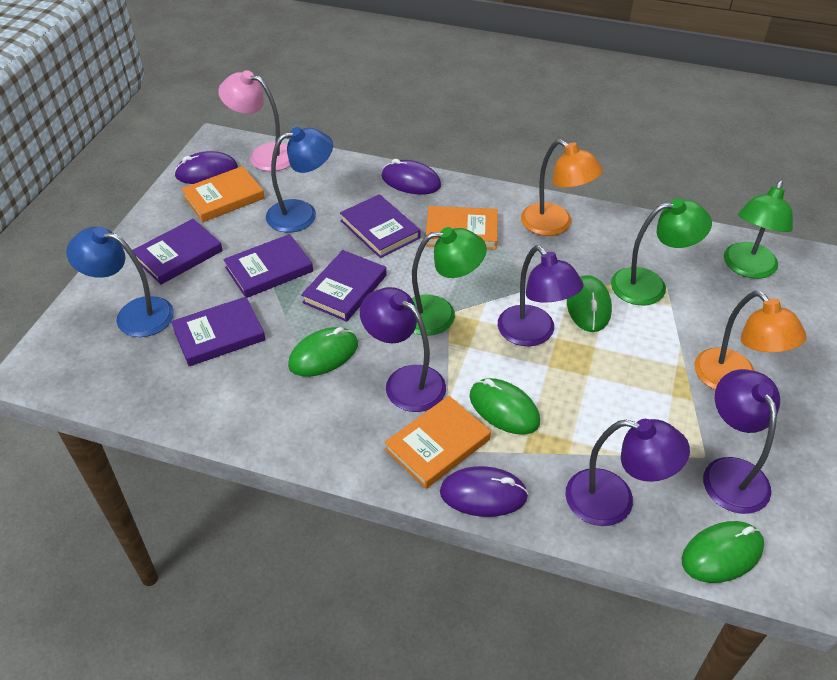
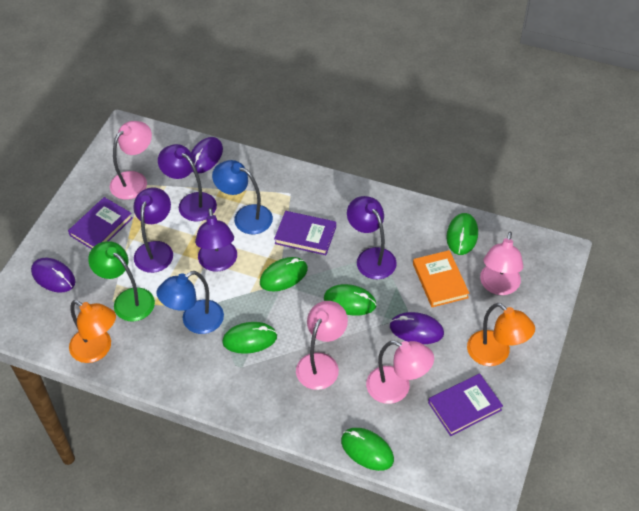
green lamp: [412,227,487,336] [611,198,712,305] [724,181,793,279] = 3 -> [88,241,155,321] = 1
green mouse: [288,327,358,377] [469,378,540,435] [567,275,612,332] [682,521,764,583] = 4 -> [222,322,277,354] [260,257,308,291] [324,284,377,315] [341,428,394,471] [446,213,478,255] = 5
orange book: [181,166,265,222] [384,396,491,489] [426,206,498,249] = 3 -> [413,250,469,307] = 1
pink lamp: [218,70,290,171] = 1 -> [110,121,152,200] [296,301,348,390] [366,341,434,404] [480,231,523,295] = 4
purple book: [132,219,223,285] [171,297,266,366] [223,234,313,298] [301,250,387,322] [340,194,420,258] = 5 -> [68,197,132,249] [274,211,336,255] [428,373,503,436] = 3

